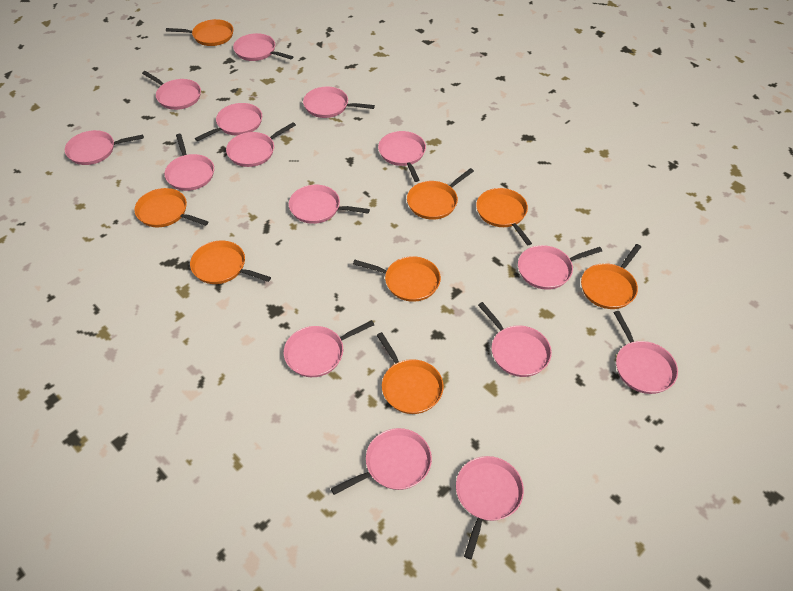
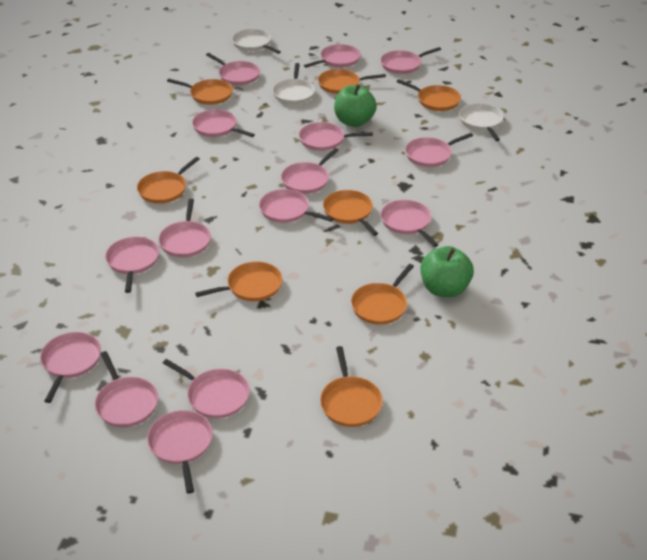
green apple: none = 0 -> [334,84,377,127] [420,246,474,298] = 2
white pan: none = 0 -> [232,29,281,54] [273,63,315,104] [459,103,504,141] = 3

